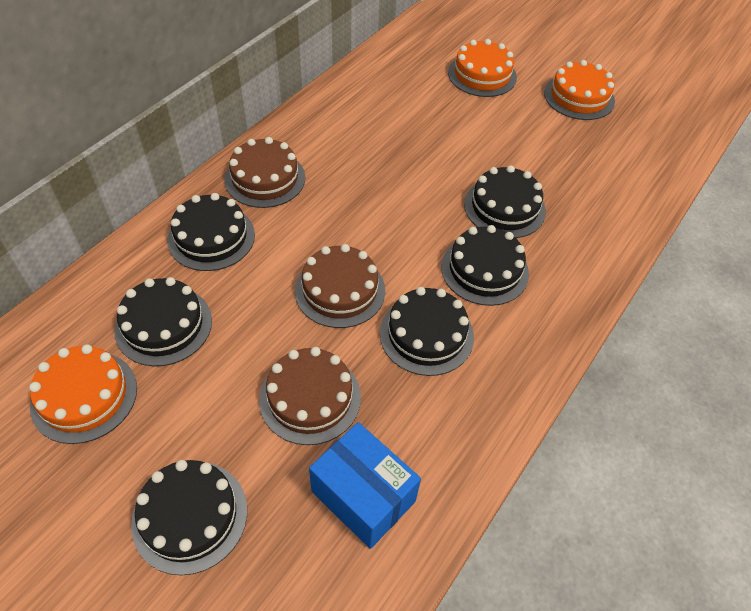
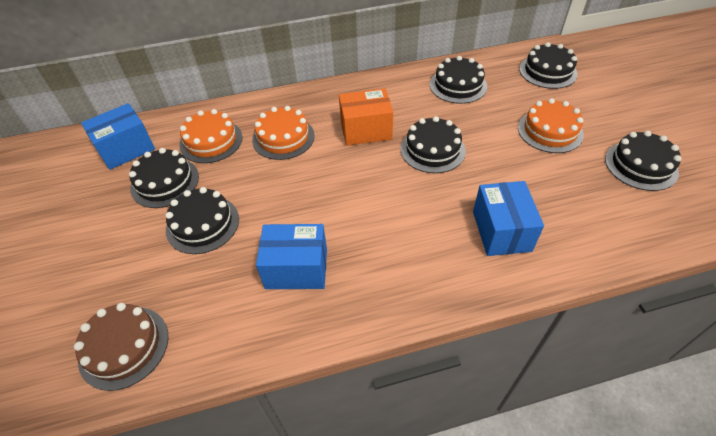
blue box: [309,422,421,549] = 1 -> [81,103,155,170] [256,224,327,289] [473,181,544,256] = 3
brown cake: [225,137,305,208] [259,347,361,445] [295,244,385,328] = 3 -> [74,303,168,391] = 1
orange box: none = 0 -> [339,88,393,146] = 1

